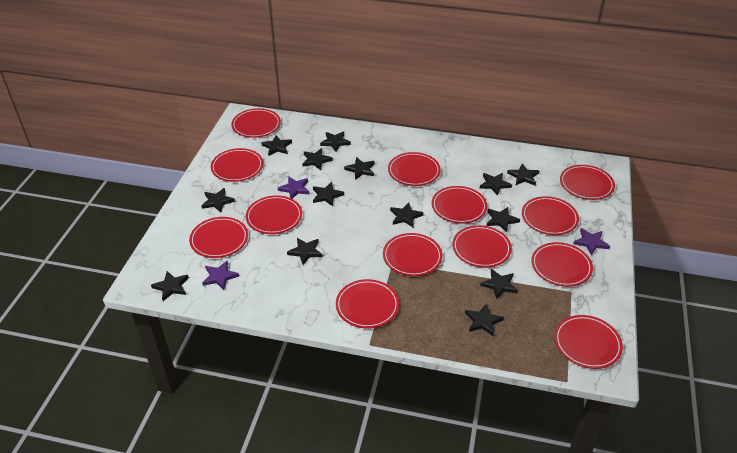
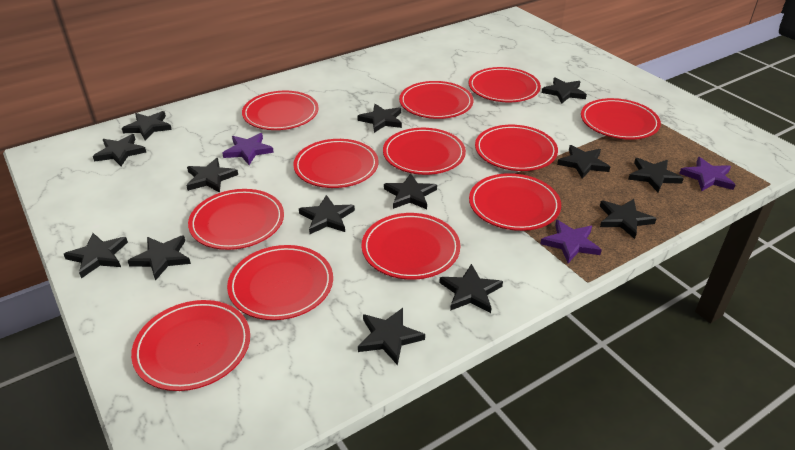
red plate: [189,217,248,258] [211,148,263,182] [231,108,281,138] [246,195,302,234] [336,279,399,329] [383,233,442,276] [388,152,441,186] [432,186,487,224] [452,225,512,268] [522,196,579,235] [531,242,593,287] [554,315,623,369] [560,165,615,200] = 13 -> [131,300,250,391] [188,189,284,250] [227,245,333,320] [242,91,319,130] [293,139,379,188] [362,213,460,280] [383,128,466,175] [399,81,474,119] [469,67,541,102] [469,173,561,231] [475,125,558,171] [581,98,661,140] = 12

